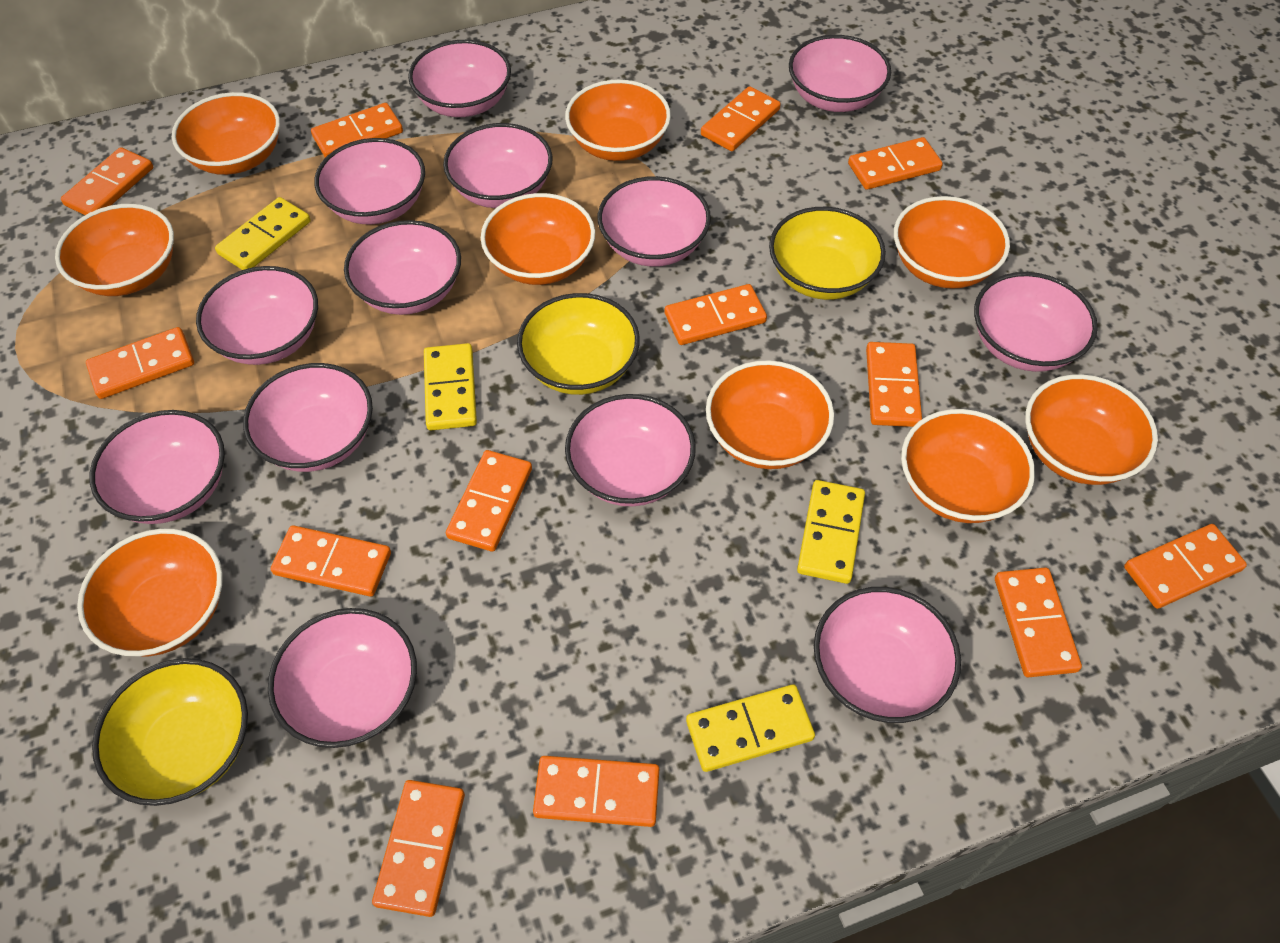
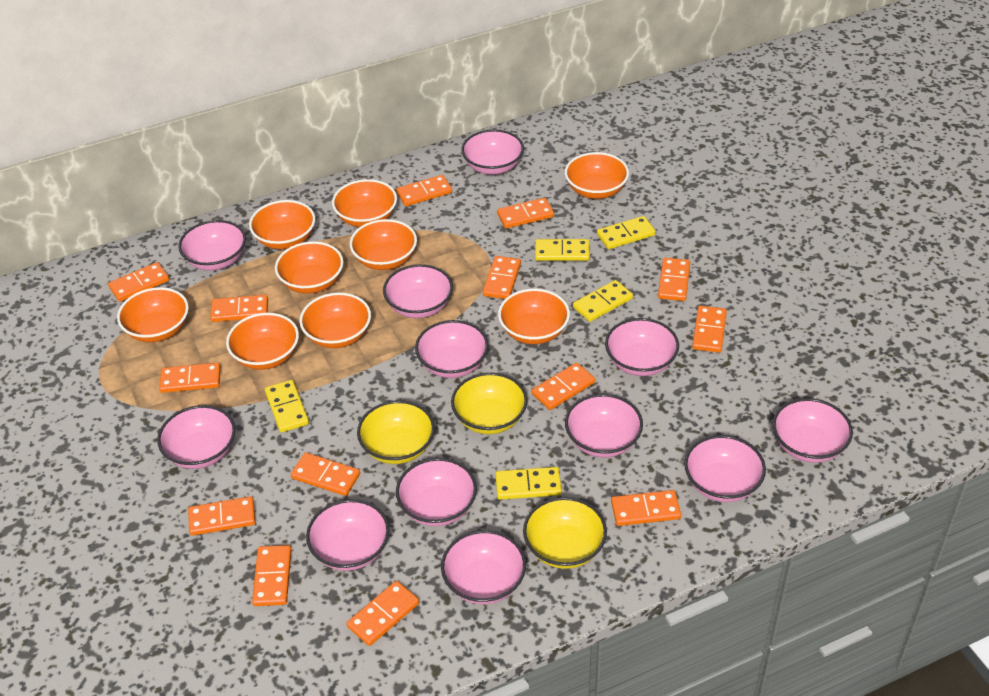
orange domino: [61,147,153,215] [86,327,194,399] [271,525,391,596] [311,103,403,158] [372,780,465,917] [446,450,532,552] [533,756,659,827] [665,284,767,345] [701,86,781,151] [848,137,943,190] [866,342,922,427] [995,568,1082,677] [1124,524,1247,609] = 13 -> [108,262,169,302] [159,363,221,393] [188,496,255,536] [210,295,268,322] [252,545,292,606] [291,452,360,496] [346,581,419,646] [396,175,452,206] [483,256,521,299] [497,198,554,228] [532,363,595,410] [611,490,681,526] [658,258,690,301] [692,306,727,353] = 14
pink bowl: [89,410,225,524] [196,266,318,365] [243,363,373,472] [268,608,417,748] [314,138,425,224] [344,220,461,315] [408,40,511,117] [443,123,553,208] [565,394,696,506] [598,176,711,267] [789,35,891,112] [814,587,961,723] [974,272,1098,372] = 13 -> [157,405,236,469] [178,220,246,271] [306,499,390,571] [383,264,453,318] [396,458,477,526] [415,320,488,378] [441,530,526,604] [461,129,524,175] [565,394,643,457] [605,318,679,376] [684,435,766,502] [773,398,853,463] = 12
yellow domino: [215,197,311,270] [424,343,477,430] [686,684,815,772] [797,480,865,584] = 4 -> [265,380,309,433] [495,467,562,500] [535,239,590,261] [573,280,633,322] [597,216,656,249] = 5

